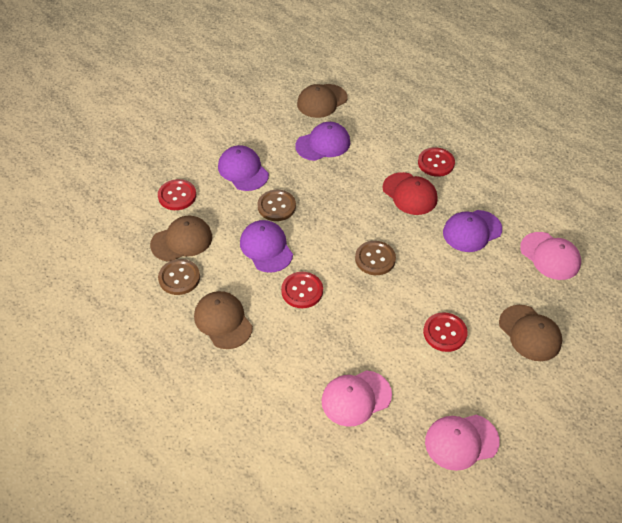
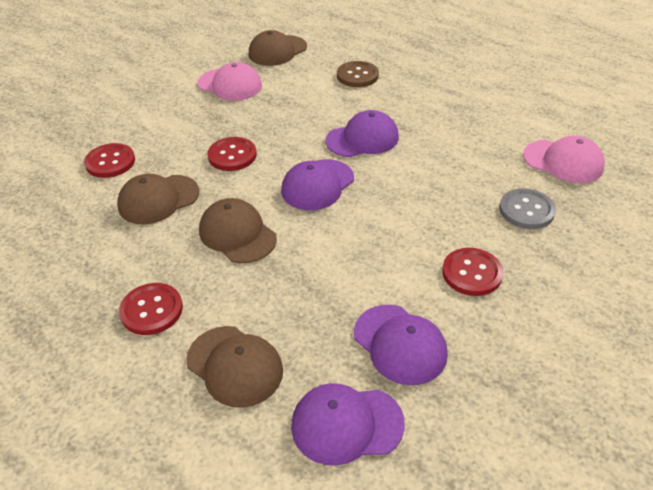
brown button: [158,259,200,295] [257,190,296,221] [355,241,396,275] = 3 -> [337,61,379,87] = 1
grey button: none = 0 -> [499,188,556,229] = 1
pink cap: [322,370,392,427] [425,415,500,471] [520,232,581,280] = 3 -> [198,62,262,101] [523,136,605,183] = 2
red cap: [382,172,438,215] = 1 -> none = 0

